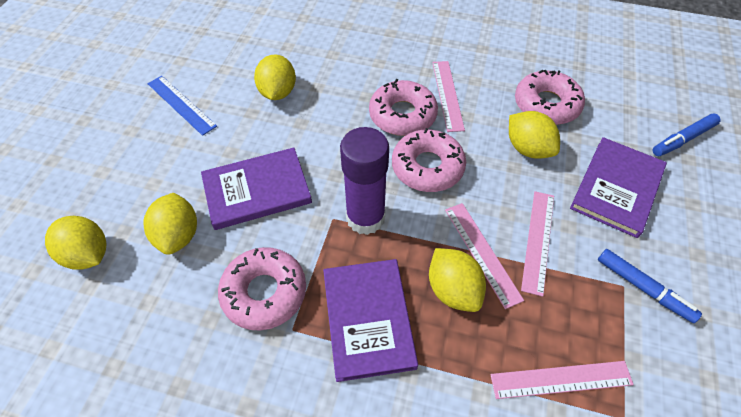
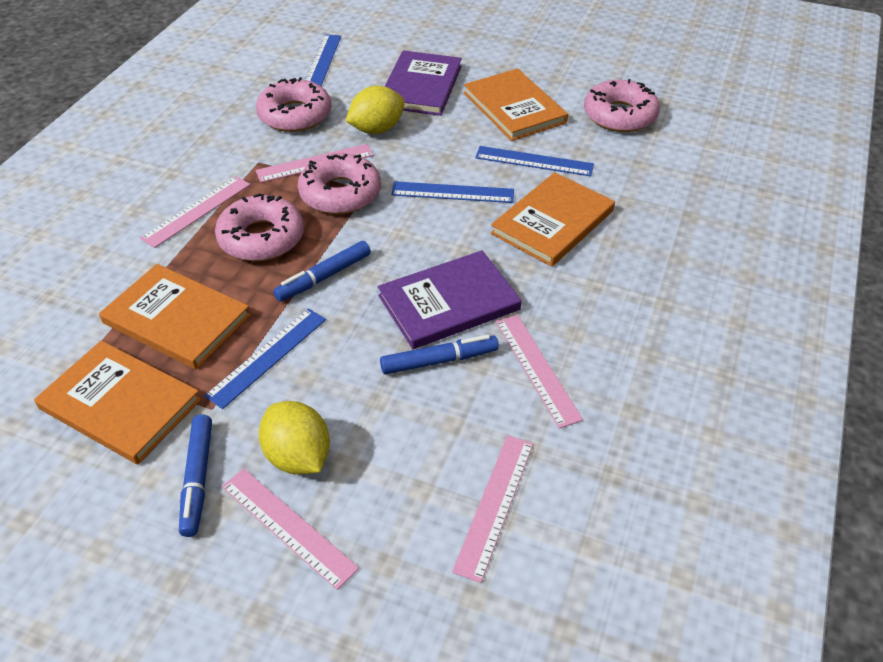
blue marker: [598,249,702,323] [653,114,721,156] = 2 -> [179,414,212,537] [273,241,371,302] [380,335,499,374] = 3
blue ruler: [148,76,217,136] = 1 -> [204,308,326,409] [305,34,341,86] [391,181,514,203] [475,146,594,176] = 4
orange book: none = 0 -> [34,341,201,465] [99,264,251,369] [464,69,568,141] [491,172,615,267] = 4
pink ruler: [432,61,465,132] [445,203,524,309] [490,361,634,399] [521,191,554,297] = 4 -> [140,176,250,248] [222,468,359,590] [256,144,374,183] [452,435,533,583] [496,315,583,428] = 5
purple book: [201,148,312,230] [323,259,418,382] [570,137,667,238] = 3 -> [378,250,522,349] [384,50,462,116] = 2
purple glue stick: [340,127,389,235] = 1 -> none = 0
yellow lemon: [45,216,107,270] [143,193,197,255] [254,54,296,100] [429,248,486,312] [509,111,560,159] = 5 -> [259,401,330,474] [346,86,405,134] = 2

